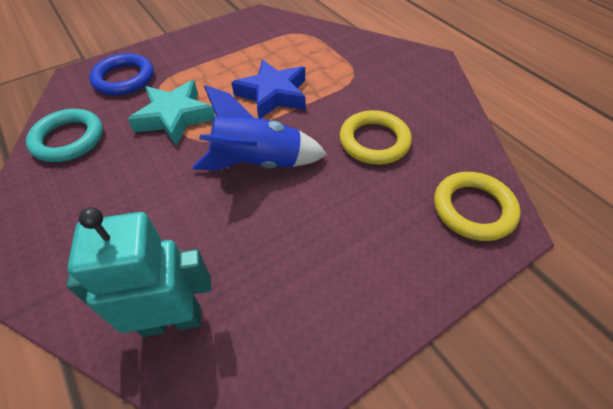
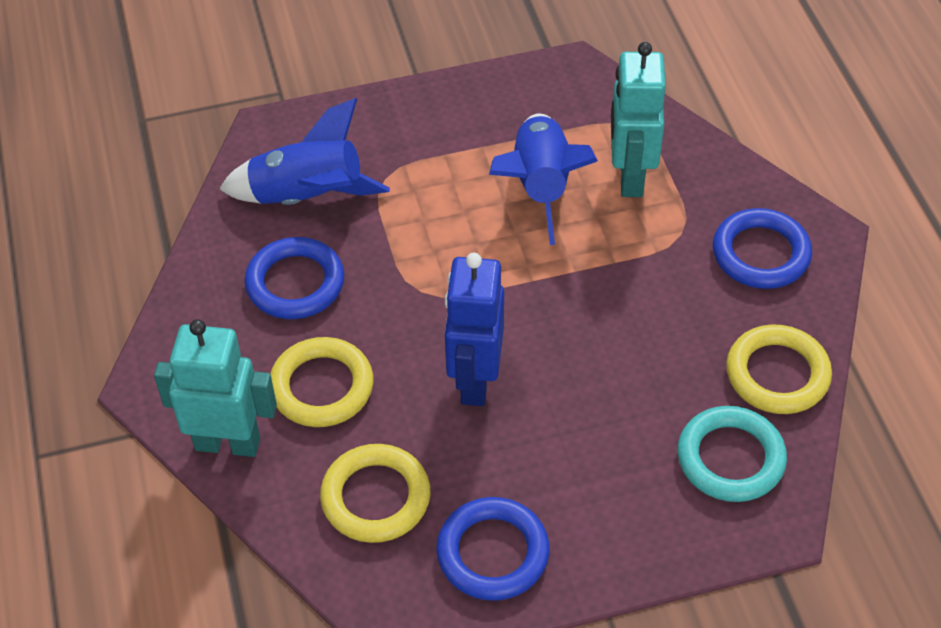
blue ring: [89,53,154,96] = 1 -> [244,237,344,319] [436,497,550,601] [713,208,812,289] = 3
blue robot: none = 0 -> [445,253,504,406] = 1
blue rocket: [192,85,327,171] = 1 -> [219,98,390,205] [489,114,598,245] = 2
blue star: [231,59,306,119] = 1 -> none = 0
turquoise robot: [67,207,211,337] = 1 -> [154,319,277,457] [611,42,666,197] = 2
turquoise star: [128,80,215,146] = 1 -> none = 0
yellow ring: [339,110,412,165] [434,172,521,241] = 2 -> [271,337,373,427] [320,444,430,543] [726,325,832,414] = 3

